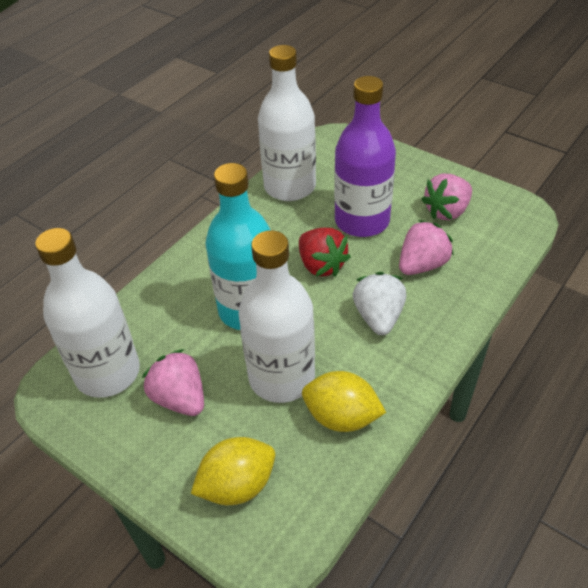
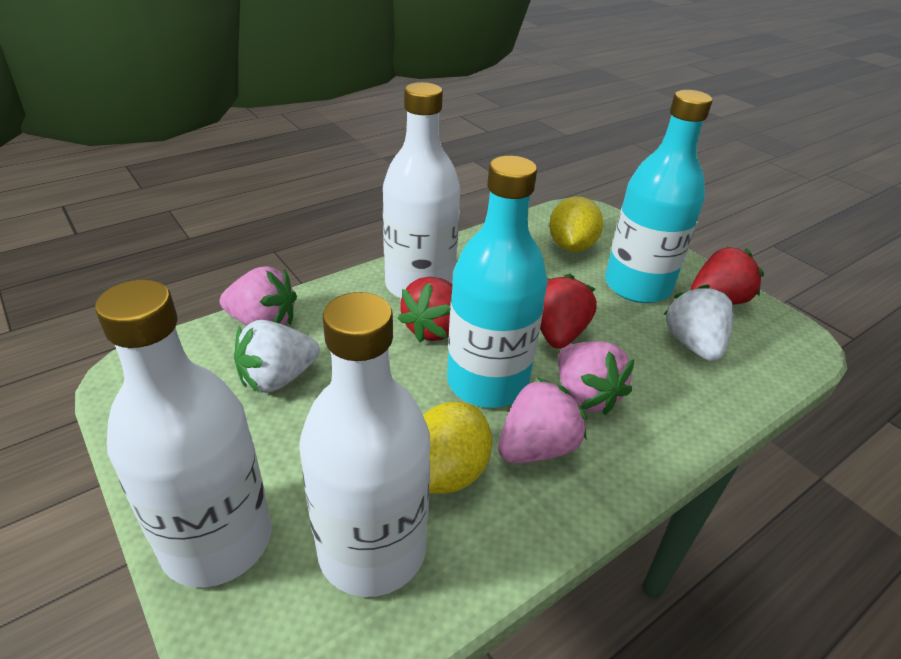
purple bottle: [334,76,396,237] = 1 -> none = 0
red strawberry: [299,228,351,277] = 1 -> [398,277,452,342] [540,274,597,349] [690,247,764,305] = 3
turquoise bottle: [205,163,271,330] = 1 -> [447,156,548,408] [605,90,712,303] = 2
white strawberry: [353,272,407,335] = 1 -> [234,320,320,393] [663,284,734,361] = 2

